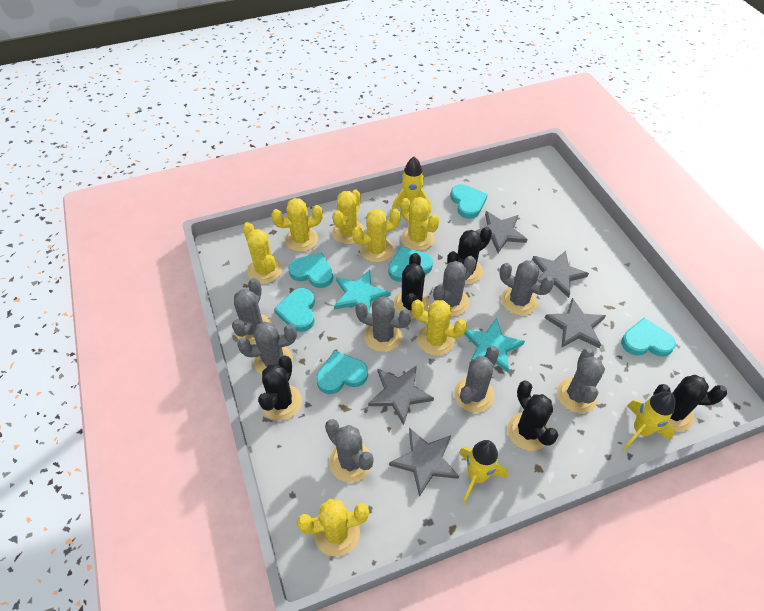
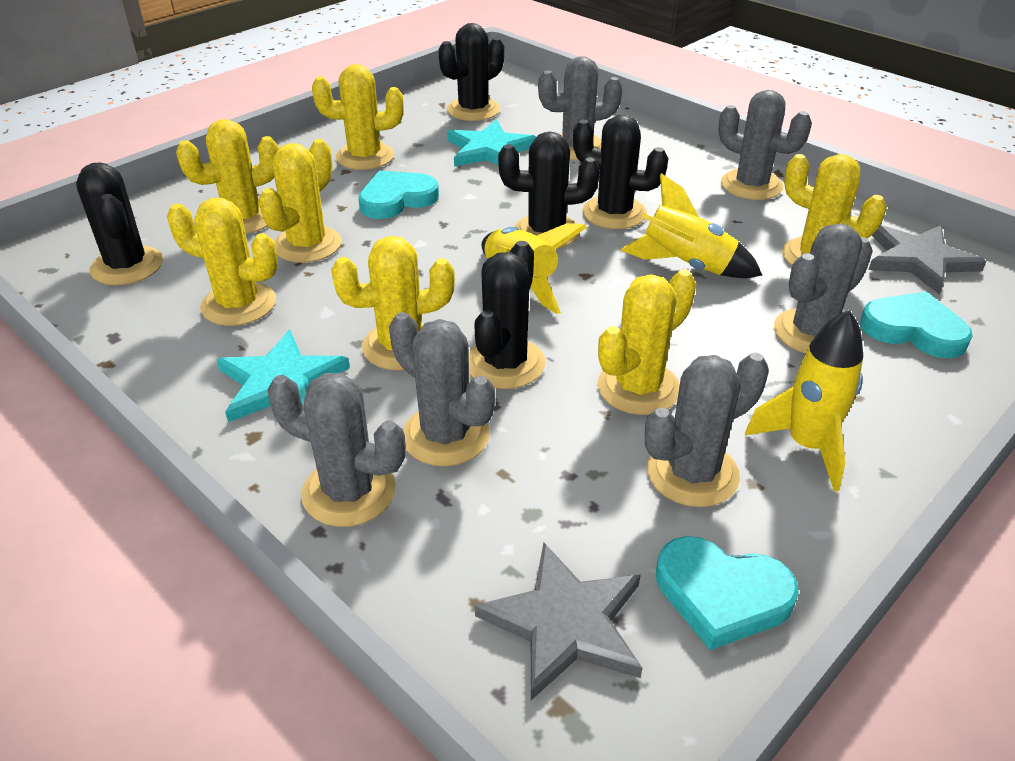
grey cactus: [232,278,272,345] [237,322,297,375] [325,419,374,483] [355,296,412,352] [433,256,476,316] [454,346,499,413] [500,260,554,315] [557,348,605,413] = 8 -> [268,373,406,527] [389,312,495,466] [538,56,623,161] [645,353,769,507] [718,90,812,200] [774,223,873,354] = 6
grey star: [368,366,434,425] [389,428,459,497] [476,211,527,253] [532,251,589,298] [545,298,606,348] = 5 -> [475,542,642,700] [868,225,987,295] = 2
turquoise heart: [274,288,315,332] [288,252,333,288] [316,351,368,394] [388,247,433,282] [450,184,488,219] [621,318,676,357] = 6 -> [358,171,439,219] [656,536,799,650] [860,292,973,358] = 3

